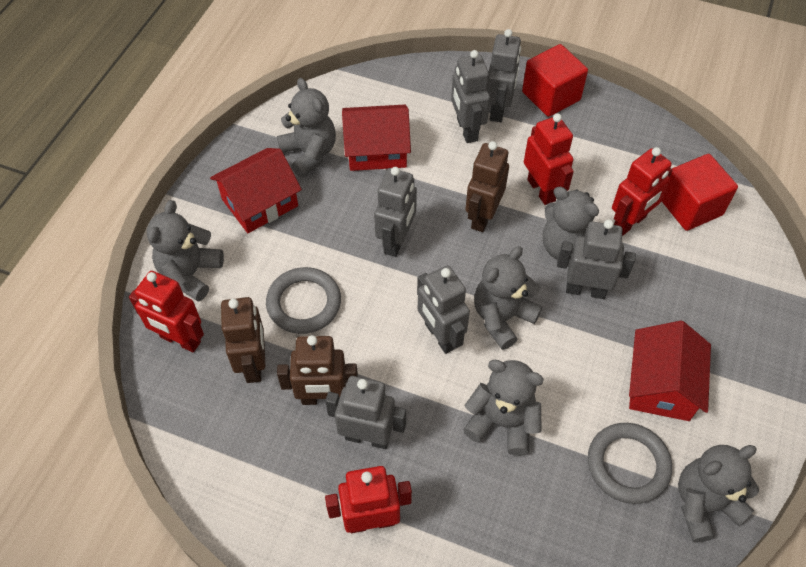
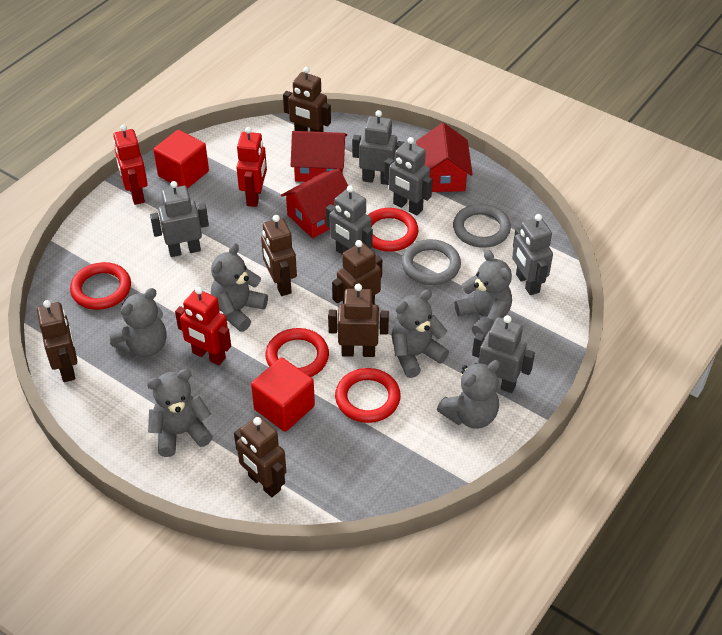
brown robot: [221,297,266,383] [277,335,358,405] [465,141,509,232] = 3 -> [37,300,77,382] [234,416,287,497] [261,215,297,296] [283,67,331,132] [328,284,389,357] [332,240,382,305] = 6
red ring: none = 0 -> [70,262,131,310] [265,328,329,377] [335,368,401,423] [368,208,418,252] = 4
red robot: [129,271,204,352] [325,466,412,533] [524,113,574,205] [612,147,673,236] = 4 -> [113,124,148,205] [175,287,231,365] [236,127,267,207] = 3

